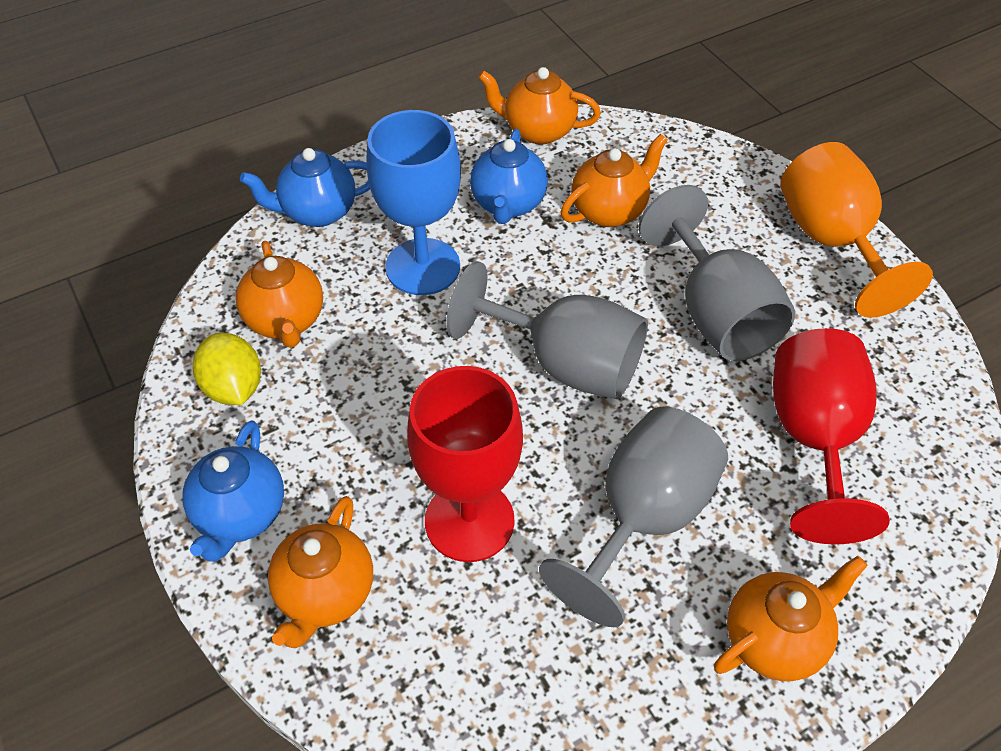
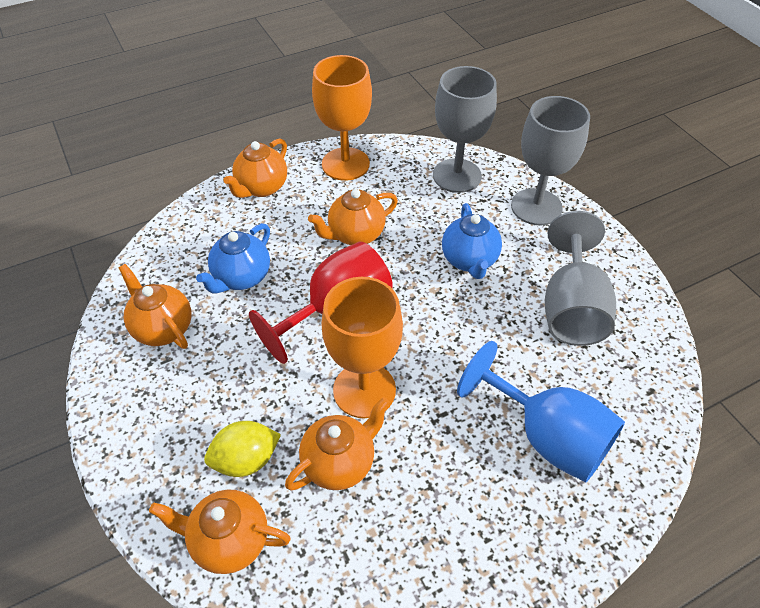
blue teapot: [183,420,284,562] [240,148,370,227] [470,129,548,224] = 3 -> [196,223,270,294] [442,203,502,279] = 2
orange goblet: [780,142,933,318] = 1 -> [312,55,372,181] [321,277,403,418] = 2
red goblet: [407,366,523,562] [773,328,890,544] = 2 -> [249,242,393,364] = 1

